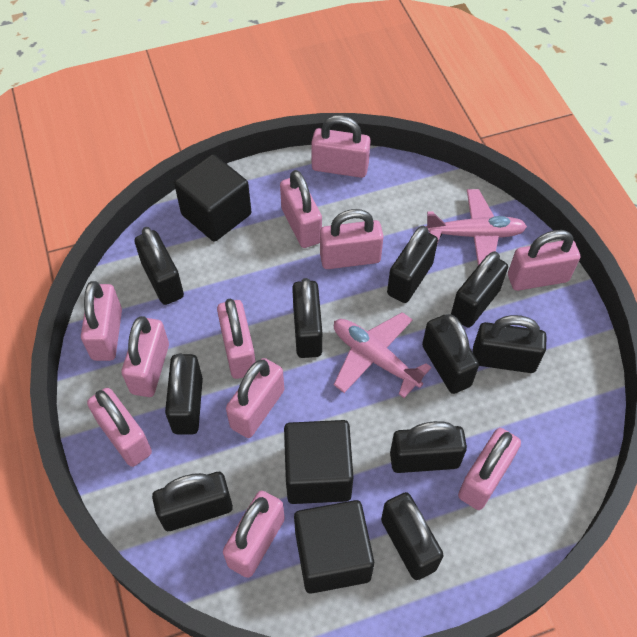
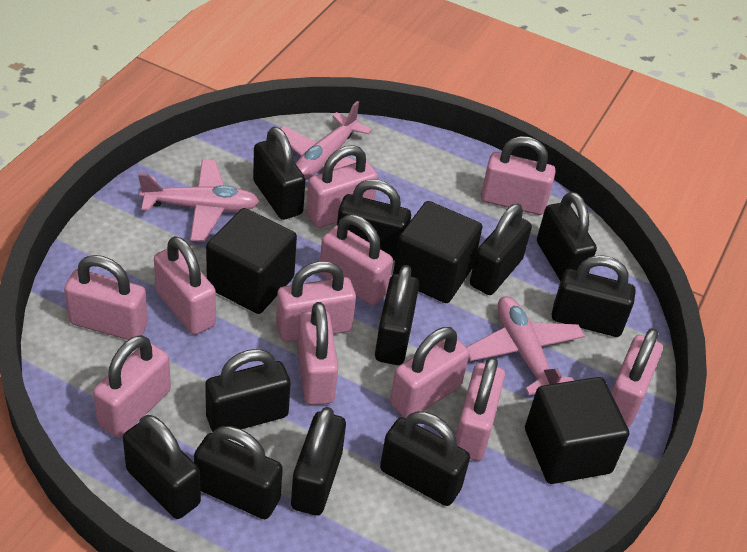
black padlock: [134,227,184,305] [152,472,233,531] [165,354,203,434] [292,278,322,358] [381,492,444,580] [387,225,438,303] [390,421,467,473] [422,314,479,394] [451,251,508,328] [473,315,546,373] = 10 -> [123,415,201,519] [194,426,283,519] [205,349,291,432] [253,127,305,220] [291,407,346,516] [337,179,411,260] [375,265,419,365] [380,411,470,506] [470,204,532,295] [537,192,597,281] [552,255,636,337] = 11
pink plane: [334,312,432,398] [426,189,527,266] = 2 -> [138,160,260,242] [281,101,372,180] [467,296,585,396] = 3

